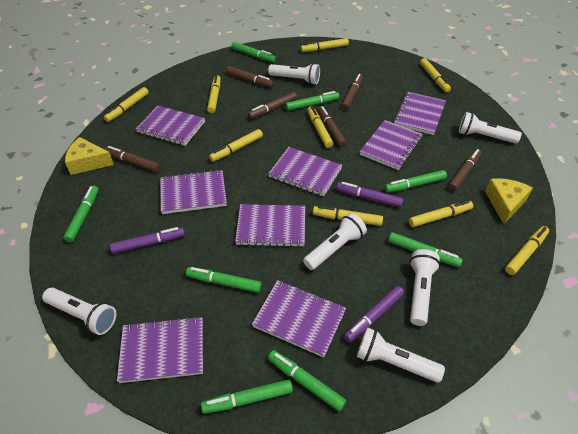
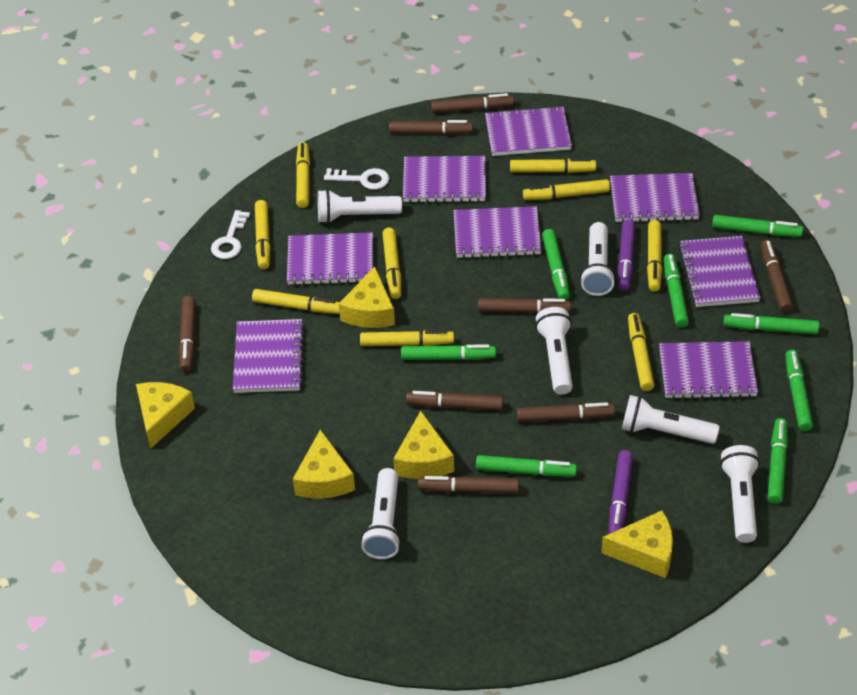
brown marker: [104,146,160,172] [226,66,274,88] [248,92,297,119] [317,106,347,147] [341,74,363,110] [448,149,482,191] = 6 -> [179,296,195,372] [389,120,473,135] [406,391,503,410] [418,476,519,493] [431,93,514,113] [478,298,571,313] [517,402,615,422] [760,240,793,312] = 8
purple marker: [110,227,185,254] [336,182,403,208] [344,286,404,343] = 3 -> [609,450,633,534] [618,220,635,291] = 2
white key: none = 0 -> [211,210,250,259] [324,168,389,190] = 2
yellow cheese: [65,137,114,175] [485,178,533,224] = 2 -> [136,382,195,449] [293,430,355,499] [339,267,395,328] [393,411,454,479] [601,511,673,578] = 5

